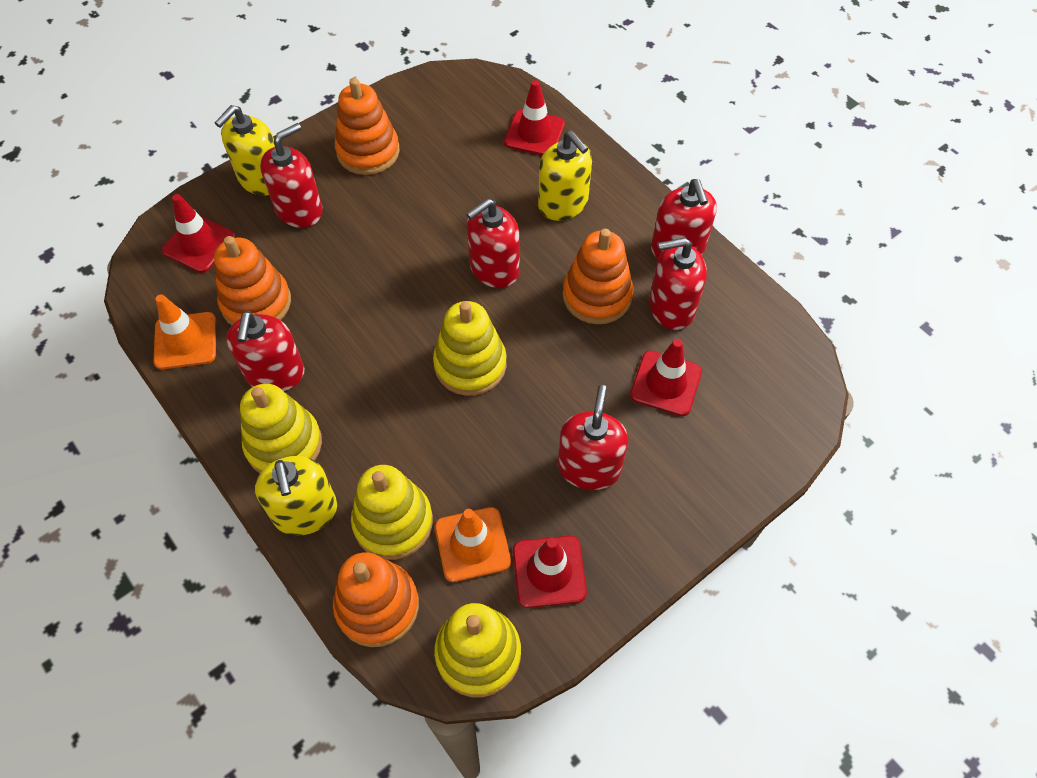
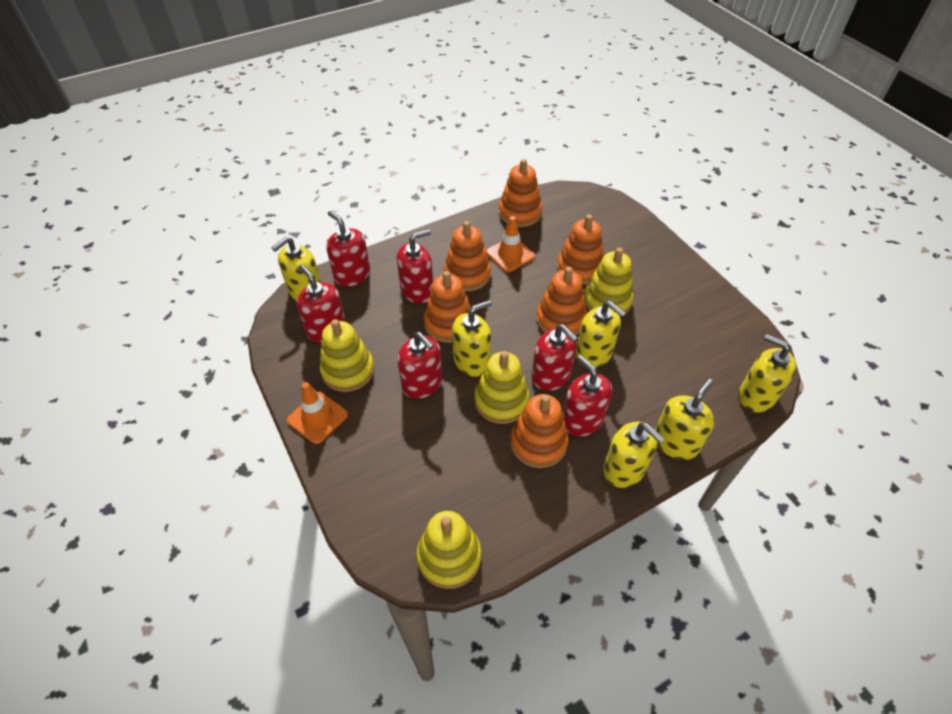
orange stacking toy: [214,236,291,325] [333,552,419,647] [335,78,400,175] [563,229,633,324] = 4 -> [424,271,471,343] [444,221,491,291] [499,159,542,227] [510,394,568,468] [536,267,587,335] [557,214,604,285] = 6
red traffic cone: [162,194,236,273] [504,80,565,156] [513,536,587,608] [630,339,702,416] = 4 -> none = 0
yellow soap dispenser: [215,105,275,196] [255,456,337,536] [538,131,592,221] = 3 -> [271,237,321,301] [452,300,492,377] [576,301,626,368] [603,422,665,488] [655,379,714,460] [739,334,796,412] = 6

